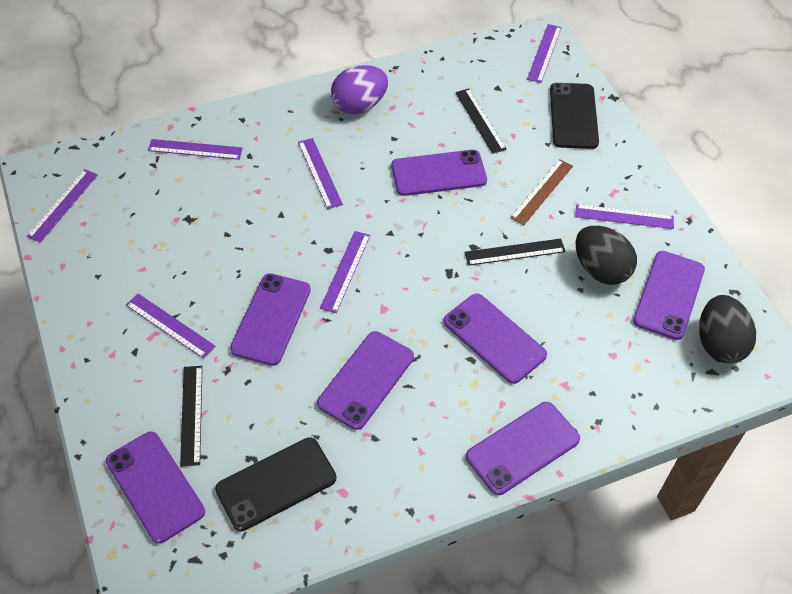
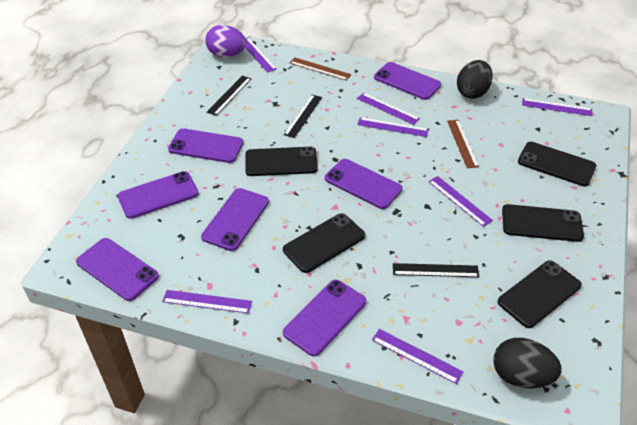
black phone: [215,437,337,531] [550,83,599,149] = 2 -> [245,147,318,176] [283,213,365,273] [498,260,582,328] [502,204,584,242] [518,142,597,186] = 5
brown ruler: [510,159,573,225] = 1 -> [290,57,351,81] [447,120,479,168] = 2

